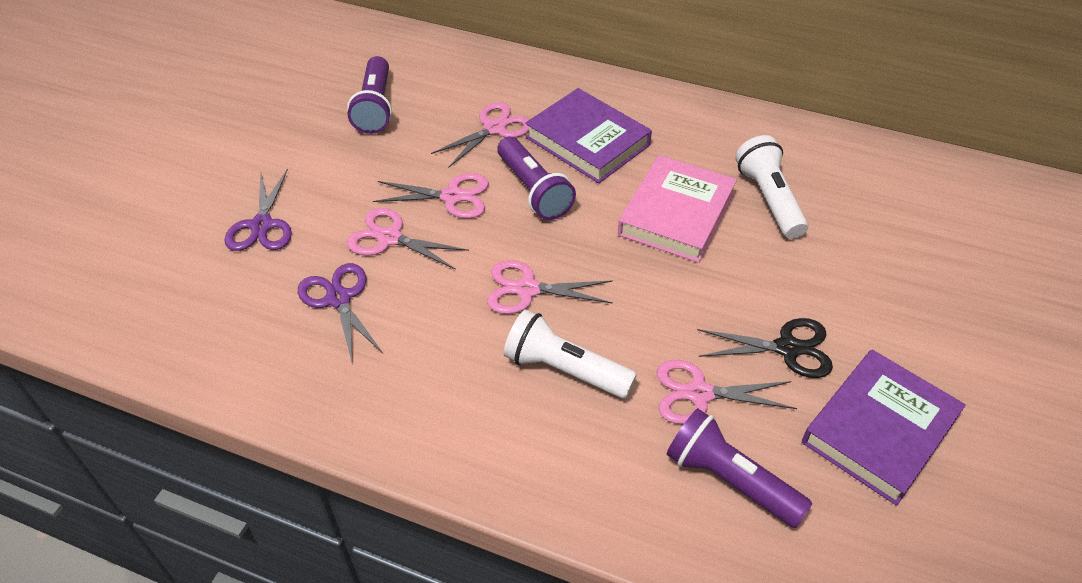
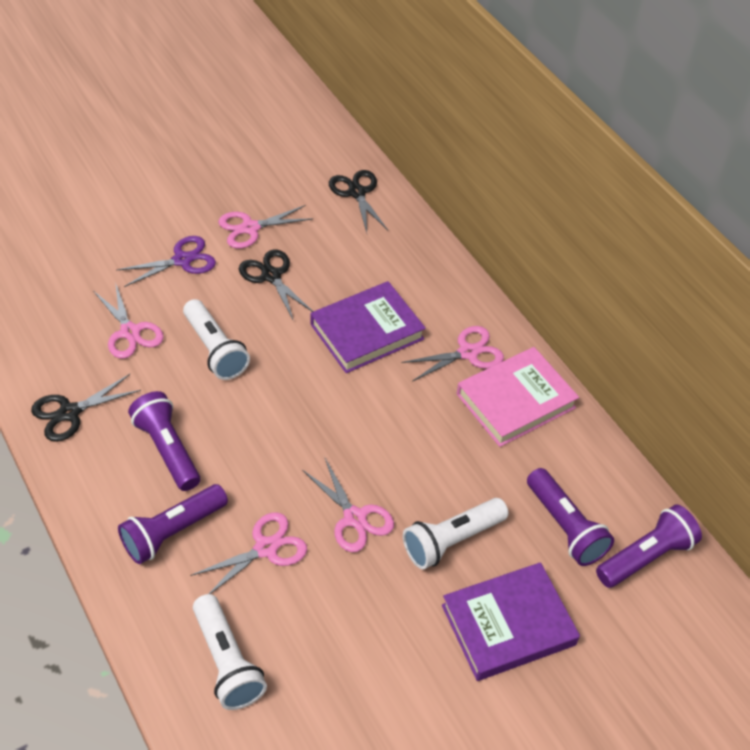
black scissors: [697,318,833,378] = 1 -> [31,374,141,442] [239,249,313,321] [329,170,388,233] = 3
purple flashlight: [347,56,392,134] [497,137,576,220] [666,408,812,528] = 3 -> [118,484,228,564] [128,391,200,491] [527,468,614,566] [596,504,702,588] = 4
purple scissors: [225,169,292,251] [298,263,383,365] = 2 -> [117,236,216,287] = 1
white flashlight: [504,310,637,398] [735,135,808,239] = 2 -> [183,299,250,380] [193,594,267,710] [403,498,509,569] = 3

